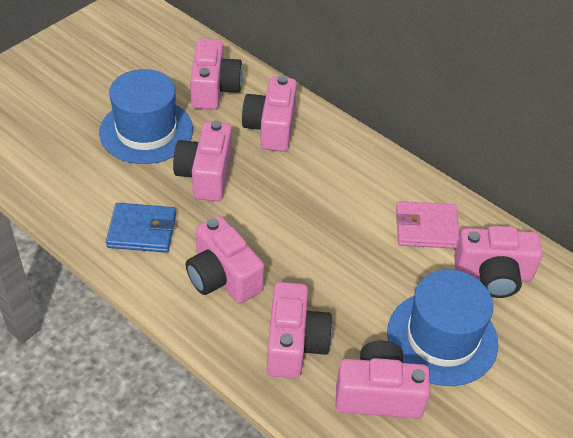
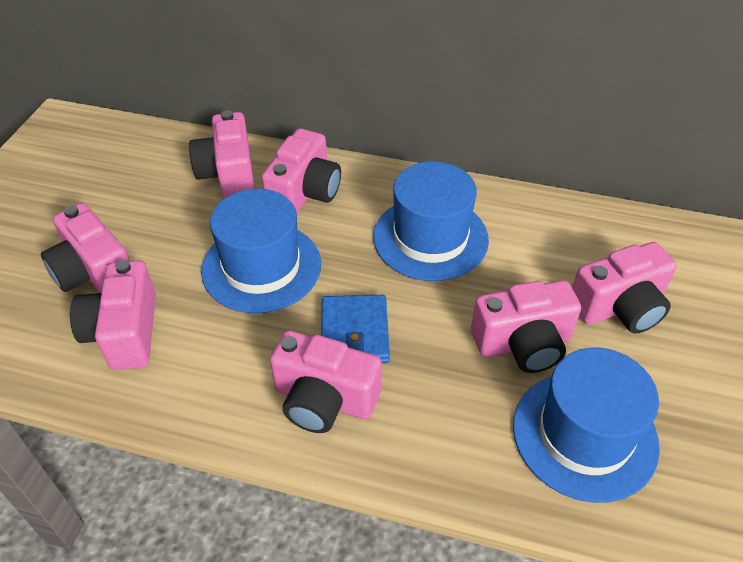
blue hat: [99,69,193,164] [387,270,498,386] = 2 -> [201,189,321,313] [373,161,489,281] [513,348,660,503] = 3
pink wallet: [396,201,460,249] = 1 -> none = 0

